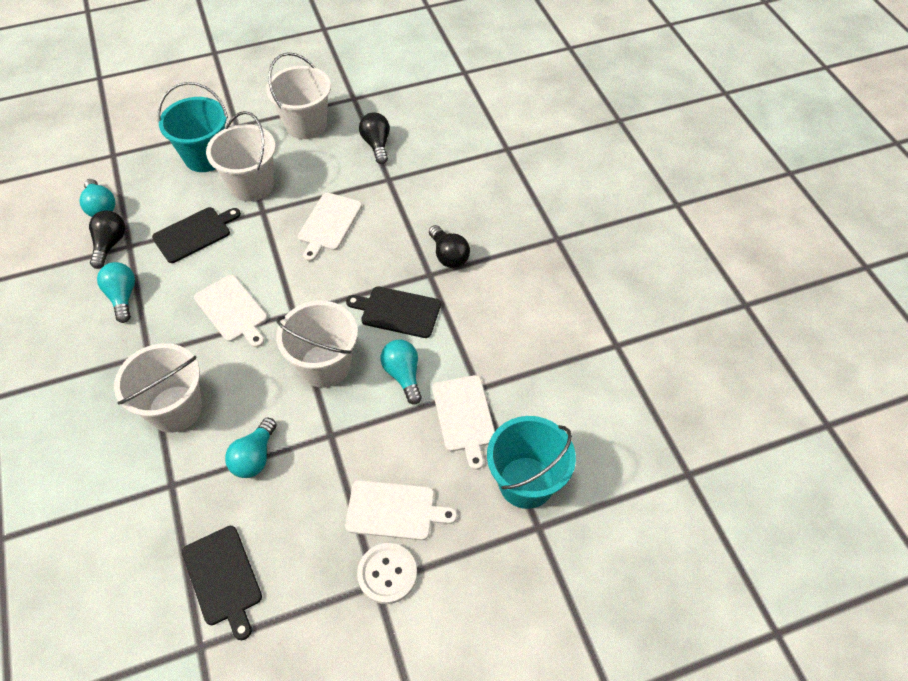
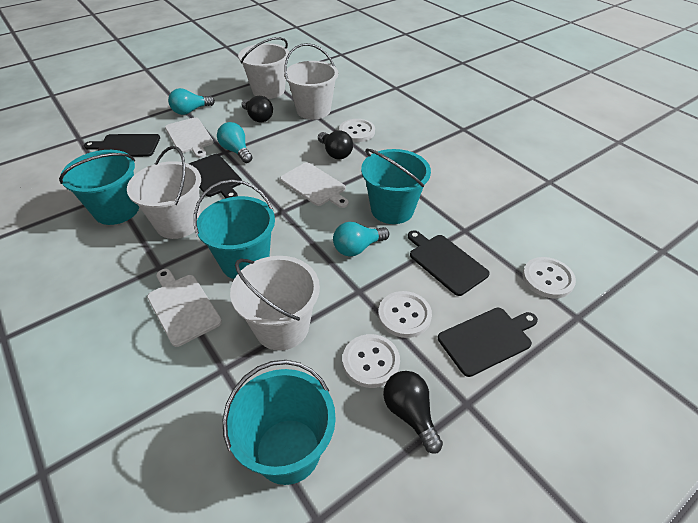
black cutting board: [152,207,241,263] [182,526,262,640] [346,287,441,338] = 3 -> [84,134,160,157] [189,154,242,198] [408,230,490,296] [438,308,538,377] = 4
turquoise bucket: [157,82,228,172] [487,416,576,509] = 2 -> [59,150,139,225] [194,180,275,279] [223,360,336,485] [361,149,431,224] = 4
turquoise light bulb: [79,179,115,217] [97,262,135,323] [225,418,277,478] [381,340,422,405] = 4 -> [168,88,215,115] [217,122,253,163] [333,222,389,257] = 3
white button: [357,543,417,604] = 1 -> [339,119,375,142] [343,334,400,388] [378,291,432,338] [522,257,576,299] = 4
white cutting board: [194,275,267,347] [298,193,362,261] [345,480,457,540] [432,375,495,470] = 4 -> [147,269,222,347] [165,117,214,158] [280,162,349,208] = 3

